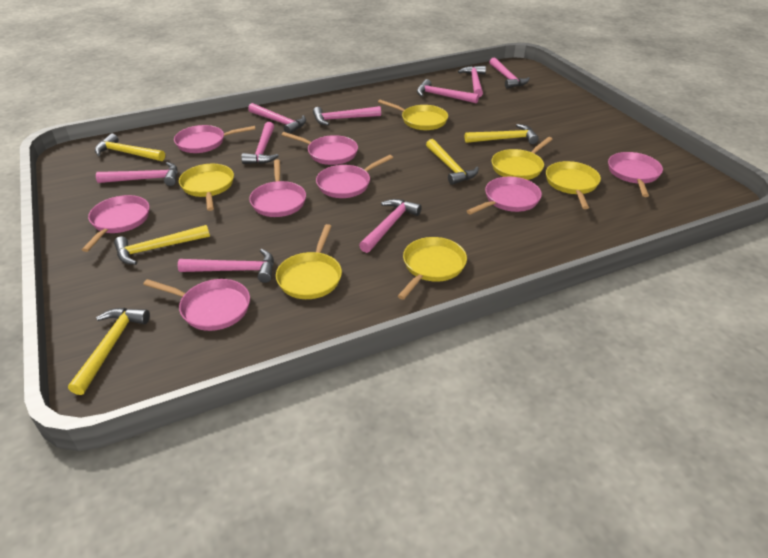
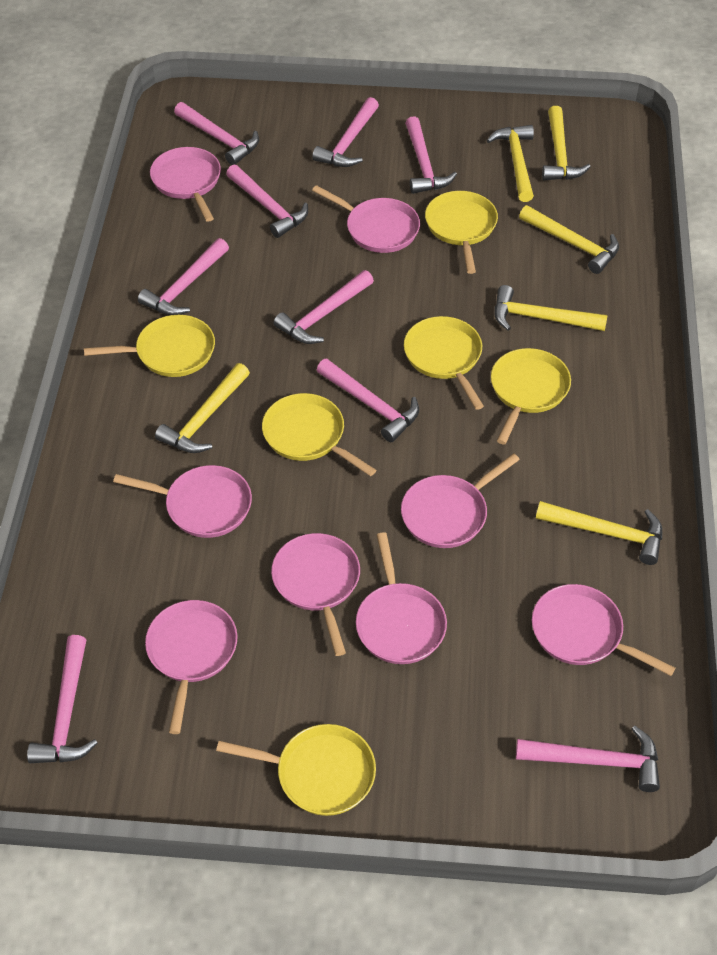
yellow hammer: [68,308,150,395] [95,134,165,161] [114,225,210,265] [426,139,479,185] [465,124,539,144] = 5 -> [155,363,250,453] [487,125,534,202] [494,285,608,331] [519,205,619,274] [536,501,662,565] [542,106,591,180] = 6

